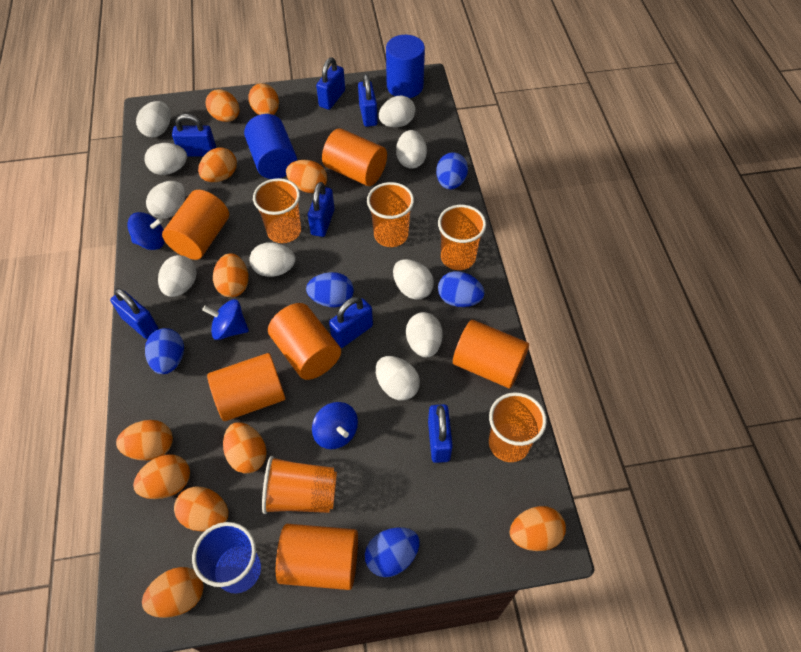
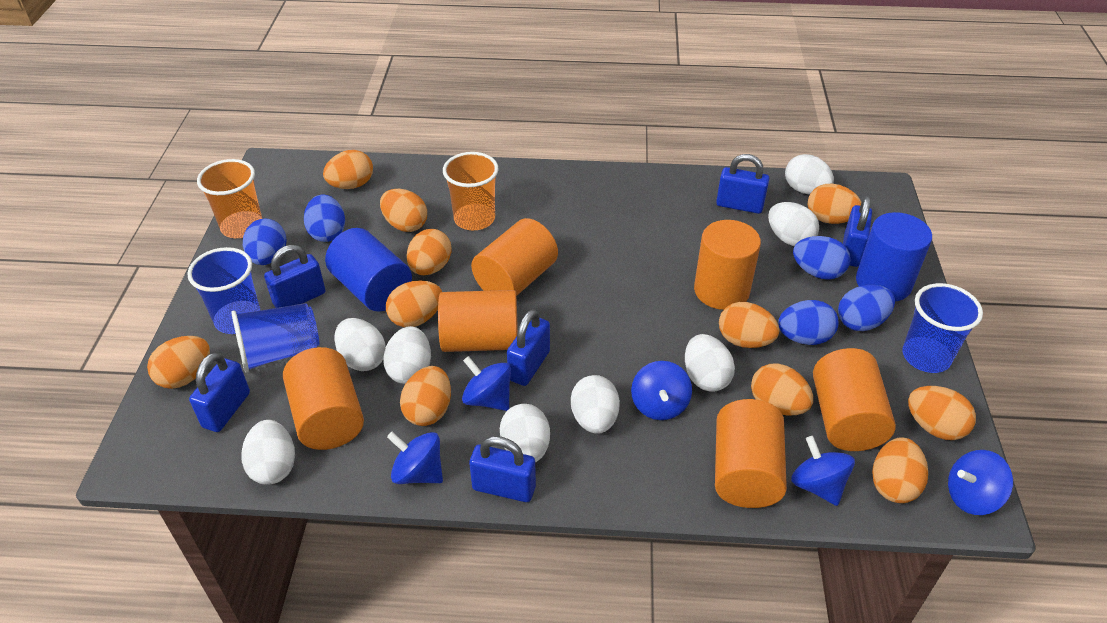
blue cup: [192,522,261,593] = 1 -> [187,247,260,334] [231,303,319,373] [902,283,983,373] = 3
blue padlock: [110,288,159,339] [172,114,216,157] [308,182,335,237] [316,58,345,110] [329,297,373,348] [358,74,378,127] [428,404,453,463] = 7 -> [189,353,250,432] [264,245,326,308] [469,436,536,502] [507,309,550,386] [716,154,770,214] [843,196,872,267] = 6
blue spinning top: [127,212,165,250] [202,299,249,340] [312,402,358,449] = 3 -> [387,432,443,484] [462,356,511,411] [631,361,692,420] [791,436,855,506] [948,450,1013,515] = 5
orange cup: [253,178,301,243] [262,456,337,514] [367,182,414,247] [438,205,486,270] [489,392,547,462] = 5 -> [197,159,262,238] [443,152,499,230] = 2
white egg: [136,101,171,137] [144,143,187,175] [146,181,186,219] [158,255,197,297] [250,242,296,277] [376,356,420,400] [379,95,416,128] [393,259,434,300] [396,130,427,169] [406,312,443,357] = 10 -> [241,420,295,485] [334,318,386,371] [383,326,431,384] [500,404,550,463] [571,375,620,434] [685,334,735,392] [768,202,819,246] [785,154,834,194] = 8

